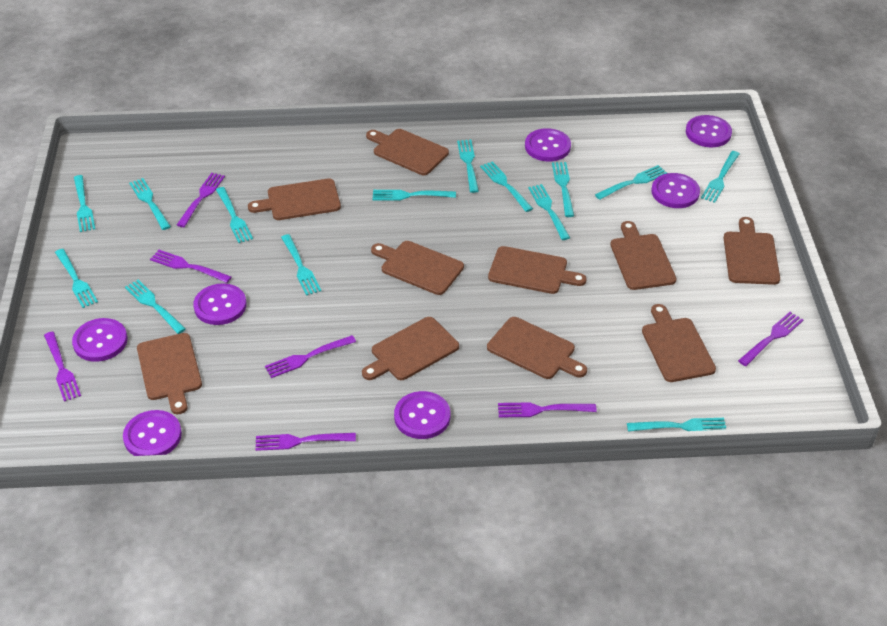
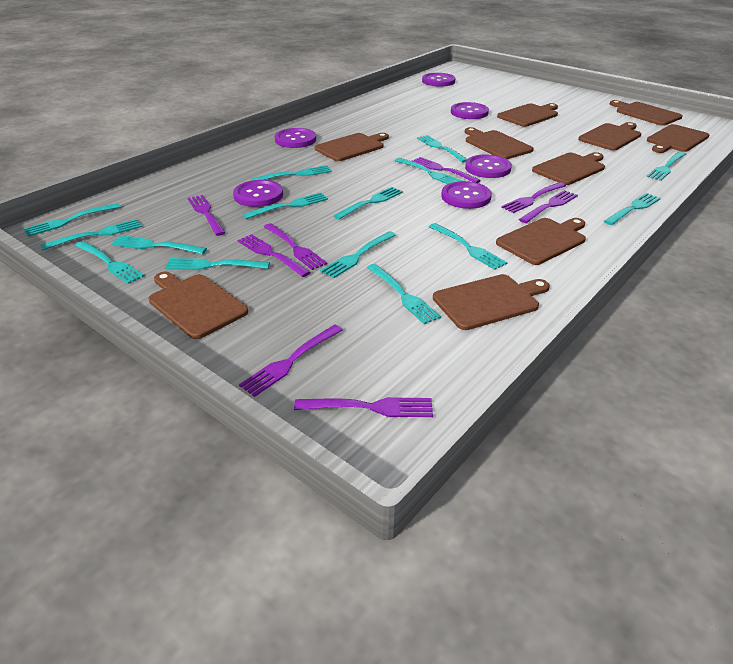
purple button: [72,318,128,362] [123,410,182,456] [193,283,246,325] [394,391,450,439] [525,128,571,162] [651,173,700,208] [686,115,732,147] = 7 -> [233,180,283,207] [275,128,316,148] [422,73,455,87] [441,181,492,209] [451,102,489,119] [465,155,512,178] = 6
purple fork: [44,332,81,402] [150,250,231,283] [177,173,225,227] [256,433,356,451] [265,335,356,378] [498,402,597,418] [738,312,803,366] = 7 -> [188,195,226,236] [237,234,311,277] [239,324,343,397] [264,223,327,270] [294,397,433,417] [412,157,481,183] [501,182,566,213] [519,190,578,223] = 8
turquoise fork: [55,249,98,308] [74,175,95,232] [125,280,186,334] [129,178,171,230] [216,187,253,243] [281,234,321,296] [373,190,456,201] [457,140,479,193] [480,161,533,212] [528,184,570,240] [552,162,574,217] [595,165,667,200] [627,418,726,432] [701,151,740,203] = 14 -> [24,203,121,237] [40,219,142,251] [75,241,145,284] [111,235,207,254] [165,258,270,270] [243,192,328,219] [251,165,332,180] [320,231,396,278] [333,187,403,220] [367,264,441,324] [395,158,462,184] [417,135,467,162] [429,223,508,270] [604,193,661,225] [647,151,686,181] = 15

